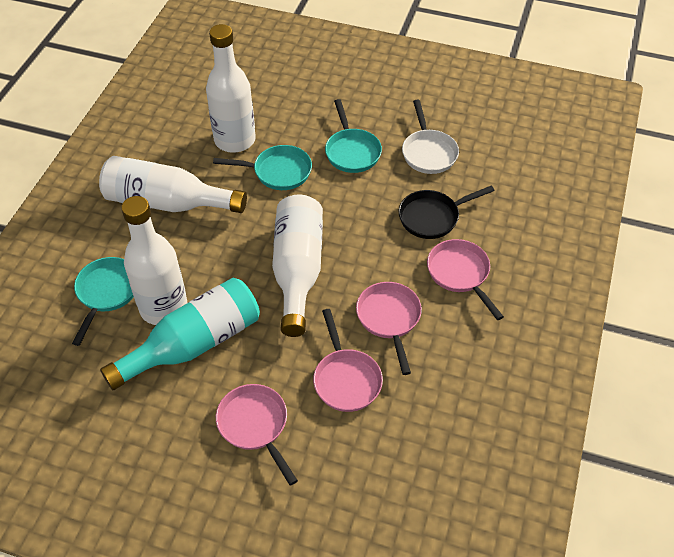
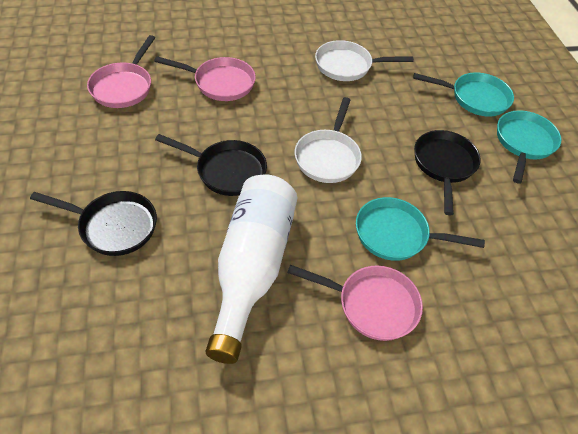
black pan: [399,186,494,239] = 1 -> [30,191,157,256] [155,134,267,196] [414,130,481,215] = 3
pink pan: [216,384,298,486] [313,309,383,412] [356,282,422,375] [427,239,504,320] = 4 -> [87,35,155,108] [154,56,256,101] [287,265,423,341] = 3
turquoise bottle: [100,278,260,390] = 1 -> none = 0
white bottle: [99,156,247,213] [121,196,188,325] [206,24,256,153] [272,195,323,337] = 4 -> [206,174,297,364] = 1
white pan: [402,100,459,174] = 1 -> [295,97,362,183] [315,40,414,81] = 2

